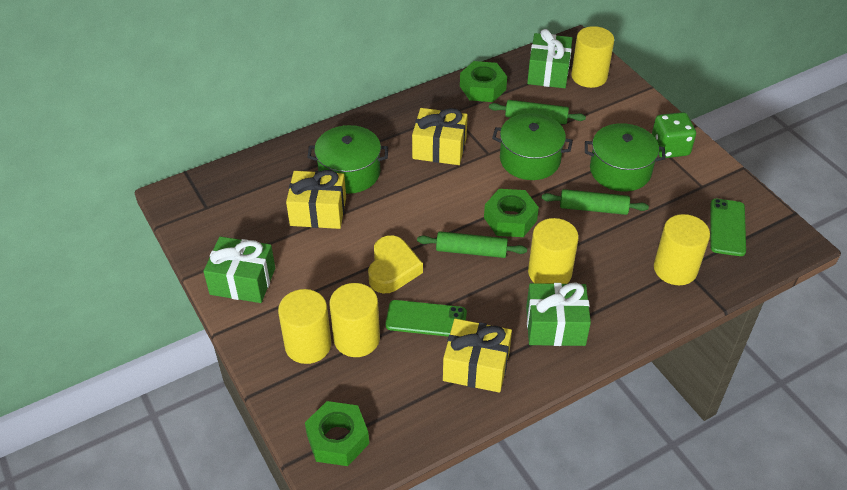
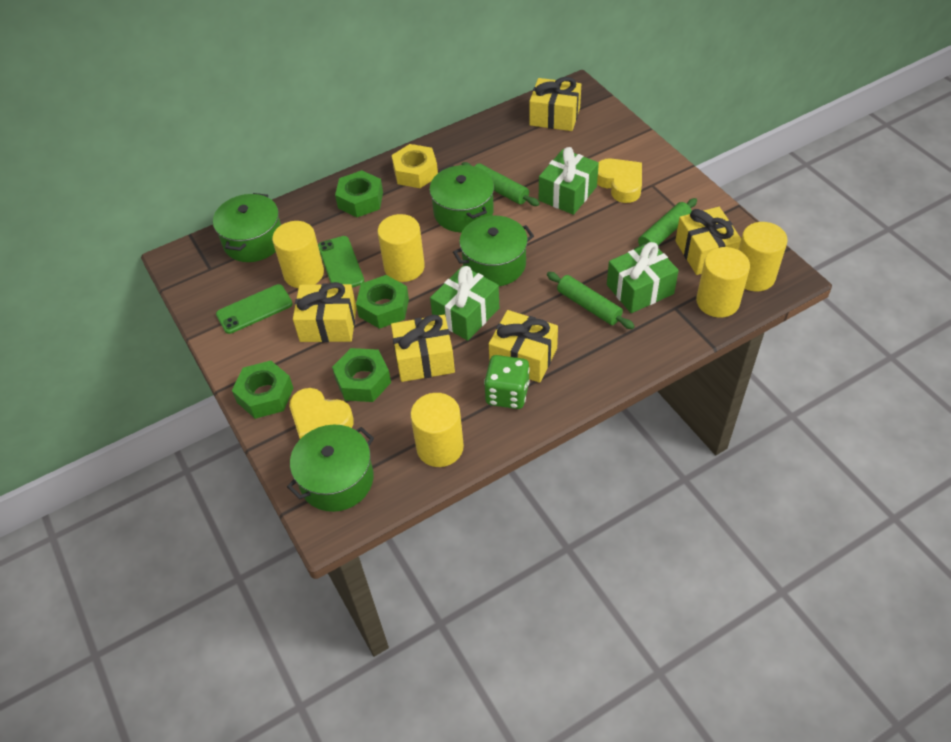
green nut: [305,401,369,466] [460,61,507,102] [484,189,539,237] = 3 -> [232,361,293,419] [332,348,391,402] [335,170,383,217] [356,275,409,329] = 4
green pot: [307,125,388,194] [492,113,573,180] [585,123,666,192] = 3 -> [213,193,281,262] [287,424,374,512] [429,165,494,232] [453,216,534,286] = 4
yellow gift: [286,170,346,229] [412,108,468,165] [443,319,512,393] = 3 -> [293,282,357,342] [391,315,455,382] [489,310,558,383] [529,77,581,131] [675,207,741,275] = 5
yellow heart: [368,235,423,293] = 1 -> [290,388,354,439] [597,159,642,203] = 2
yellow nut: none = 0 -> [392,144,438,188] = 1

